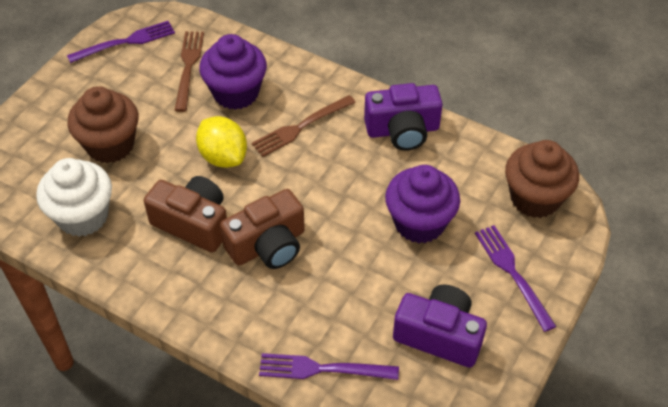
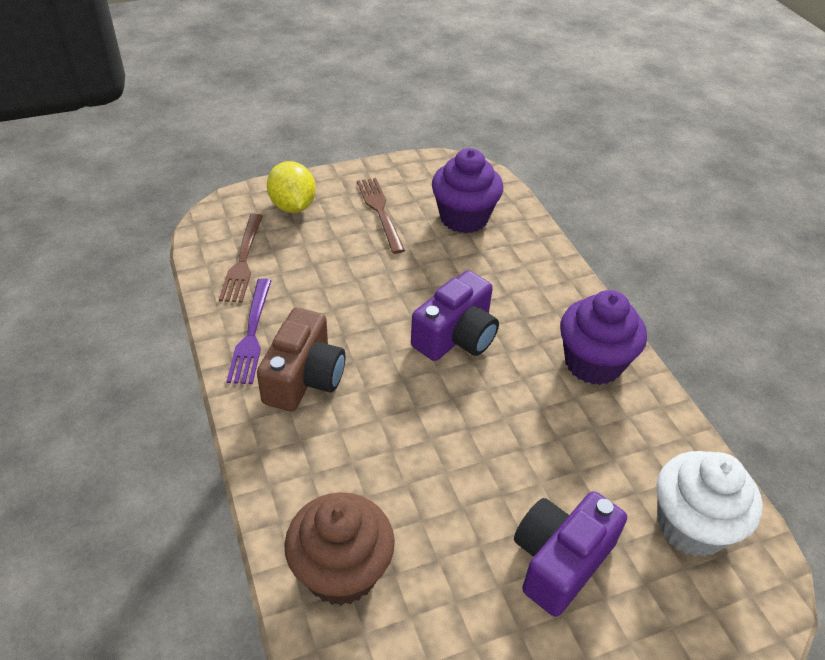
brown camera: [144,176,227,252] [220,189,305,269] = 2 -> [257,308,345,411] = 1
brown cupcake: [67,86,138,163] [505,140,579,218] = 2 -> [284,492,395,606] = 1
purple fork: [67,21,175,63] [259,353,399,380] [475,225,557,332] = 3 -> [227,278,271,384] = 1

